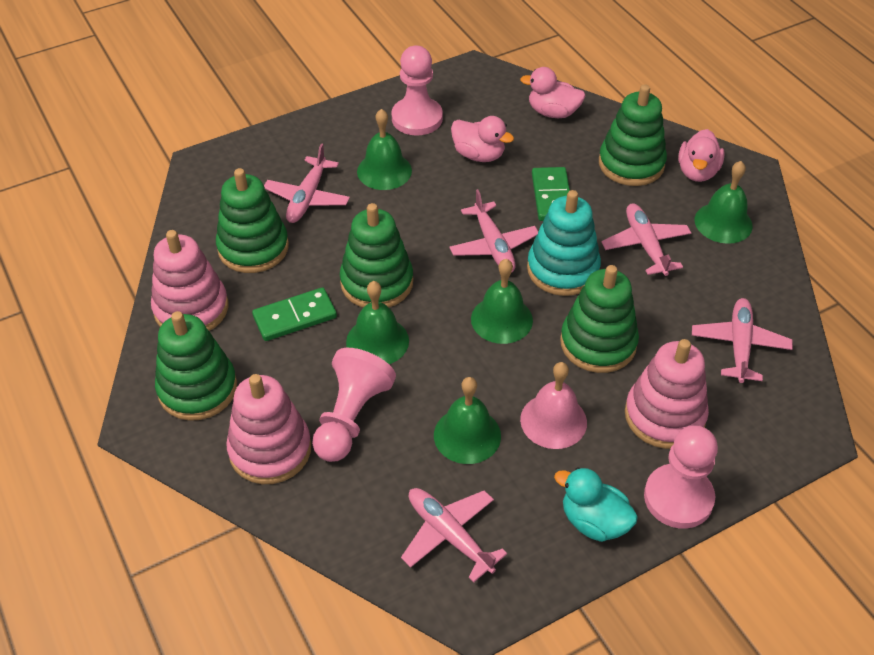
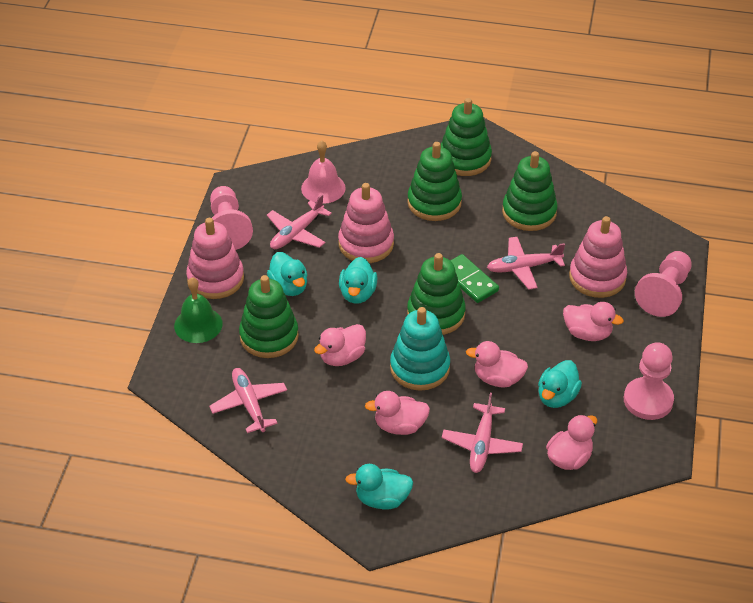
green bell: [346,281,409,364] [357,109,412,190] [434,377,501,464] [471,259,533,344] [695,161,753,244] = 5 -> [174,277,223,343] = 1
green domino: [252,287,337,341] [532,167,570,221] = 2 -> [450,254,499,303] = 1
pink duck: [451,116,514,162] [520,67,585,118] [678,129,725,182] = 3 -> [314,324,366,366] [365,391,430,435] [466,341,528,388] [546,415,597,470] [563,302,624,341] = 5
pink plane: [264,143,350,223] [401,488,507,582] [449,189,538,273] [601,204,691,276] [692,298,793,383] = 5 -> [209,368,287,433] [267,194,332,249] [442,393,523,473] [487,237,565,290] = 4
turquoise duck: [554,467,638,542] = 1 -> [267,252,308,296] [339,257,377,304] [345,464,413,510] [538,360,582,408] = 4

